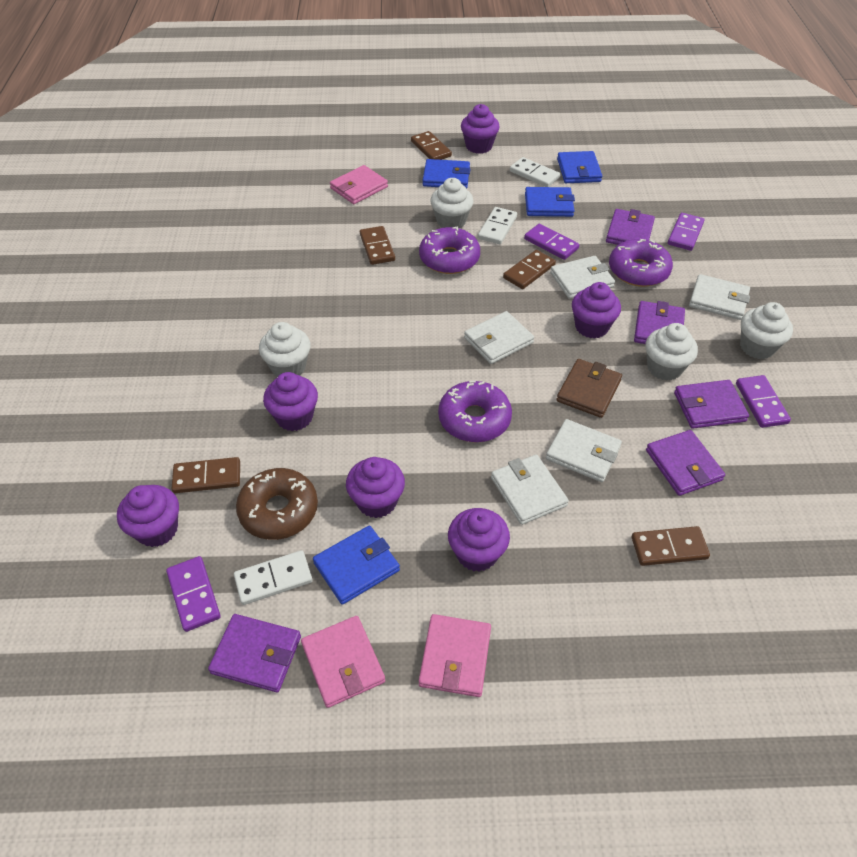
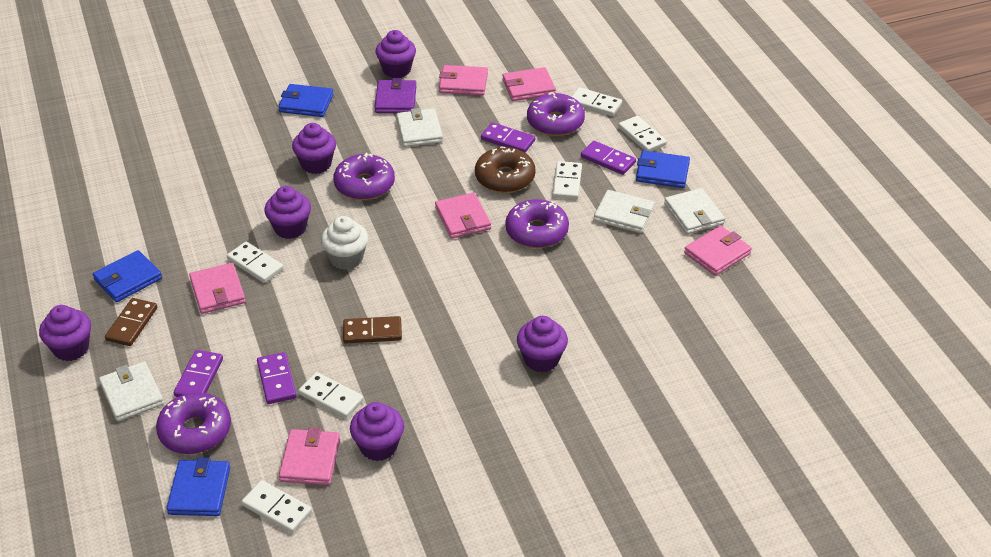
brown domino: [172,457,240,493] [360,226,395,265] [411,131,452,160] [503,250,556,289] [632,526,710,566] = 5 -> [105,298,157,346] [343,316,402,344] = 2
brown wallet: [557,359,622,418] = 1 -> none = 0
pink wallet: [301,616,385,708] [330,165,388,204] [419,614,491,697] = 3 -> [189,263,246,314] [279,427,340,485] [435,192,491,239] [439,65,488,95] [502,67,556,101] [684,225,752,276] = 6
purple donut: [419,227,480,274] [438,381,512,443] [609,239,673,287] = 3 -> [156,392,231,454] [333,153,395,200] [505,199,569,248] [527,92,585,136] = 4
purple wallet: [208,614,301,692] [606,209,655,245] [634,301,685,344] [646,430,725,496] [674,380,749,429] = 5 -> [374,78,416,113] = 1
white cupcake: [259,322,310,377] [430,178,473,228] [646,323,698,381] [740,302,793,359] = 4 -> [321,216,368,270] = 1
white domino: [234,550,313,605] [478,207,517,244] [510,157,560,187] = 3 -> [227,242,283,283] [242,480,312,533] [298,372,364,418] [552,161,582,200] [571,87,622,116] [618,116,667,151] = 6
white wallet: [464,311,534,364] [491,455,569,525] [546,419,622,482] [550,256,615,299] [689,274,750,320] = 5 -> [99,361,164,421] [396,108,443,147] [594,190,655,233] [664,188,725,234] = 4

